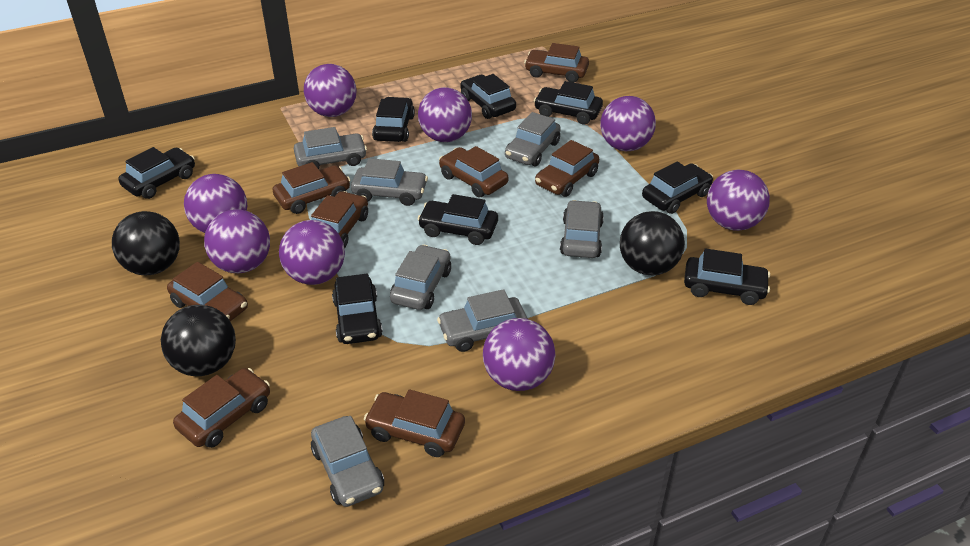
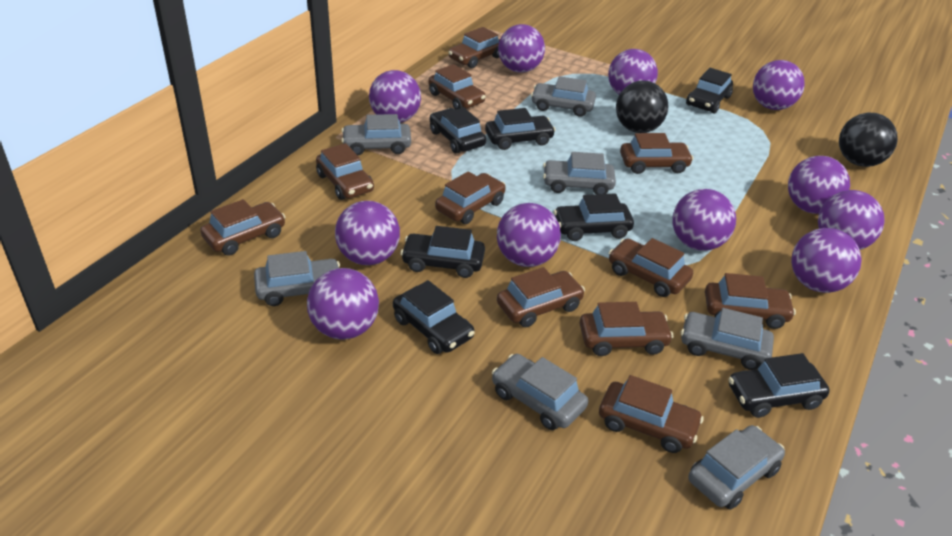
black ball: [112,211,180,275] [161,305,236,376] [620,211,685,275] = 3 -> [616,80,669,133] [839,113,898,167] = 2
black car: [119,147,195,199] [332,274,383,344] [372,97,415,142] [417,194,498,245] [460,74,516,119] [534,81,603,125] [642,162,713,214] [684,248,770,305] = 8 -> [393,280,475,354] [401,226,485,278] [430,107,486,153] [485,108,555,150] [554,193,634,241] [686,68,733,113] [728,353,830,418] = 7
brown car: [167,262,248,321] [173,368,270,448] [272,162,351,214] [311,191,368,248] [364,389,465,457] [439,146,509,198] [524,43,589,83] [535,140,599,197] = 8 -> [200,199,285,256] [316,143,374,200] [428,64,486,110] [435,171,506,224] [448,27,500,68] [497,267,585,327] [580,302,673,356] [599,375,704,453] [609,238,693,297] [620,133,693,174] [705,273,796,329] = 11
purple ball: [184,174,247,233] [204,209,270,273] [279,220,345,285] [304,64,357,117] [418,87,472,142] [483,318,556,391] [600,96,656,151] [707,170,770,231] = 8 -> [307,268,379,339] [335,201,400,265] [369,70,421,123] [497,203,561,267] [498,24,545,73] [608,49,658,95] [673,189,736,251] [753,60,805,110] [788,156,850,214] [791,228,861,293] [818,190,885,250] = 11

